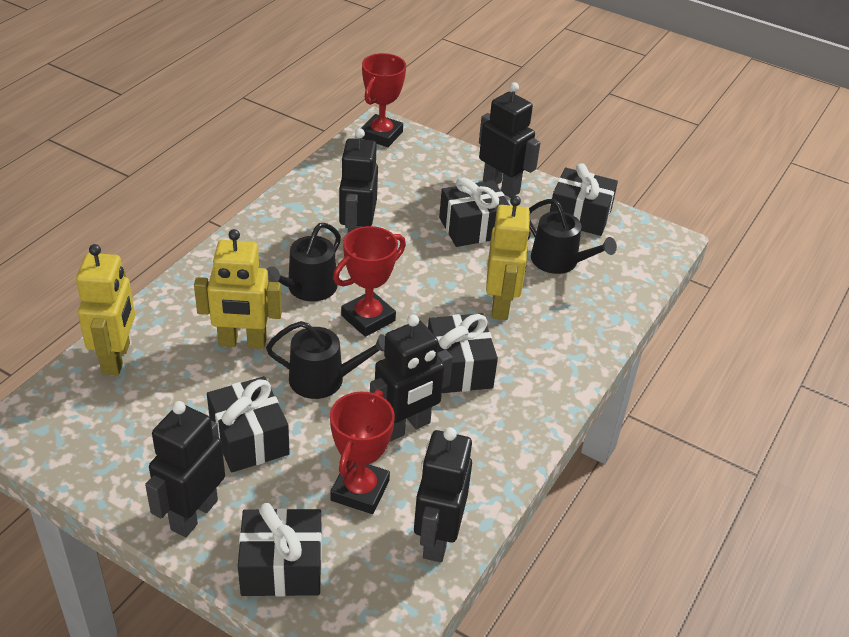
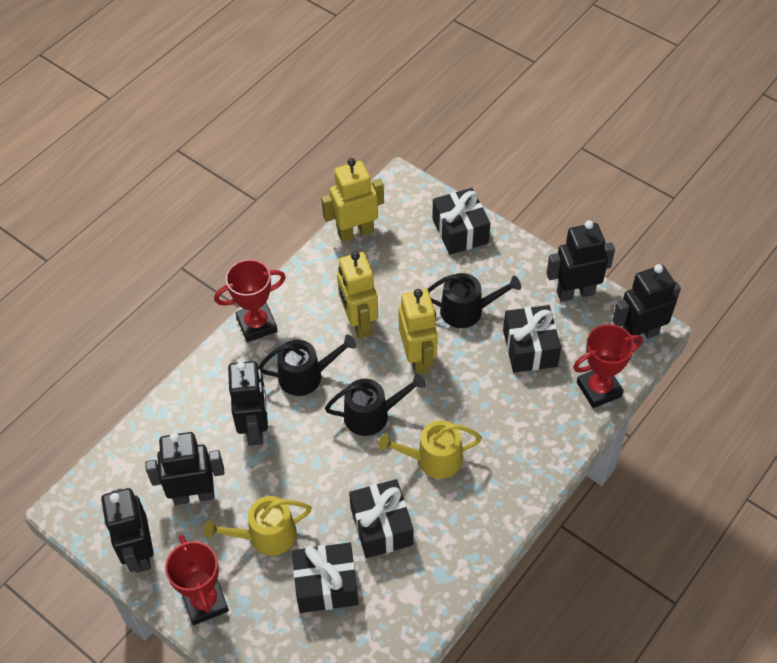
black gift: [207,376,290,472] [238,503,322,597] [428,313,498,393] [439,177,510,247] [550,163,618,236] = 5 -> [292,543,359,613] [349,479,414,558] [432,188,491,254] [503,305,561,373] = 4
yellow watering can: none = 0 -> [204,496,312,556] [378,420,482,479] = 2

